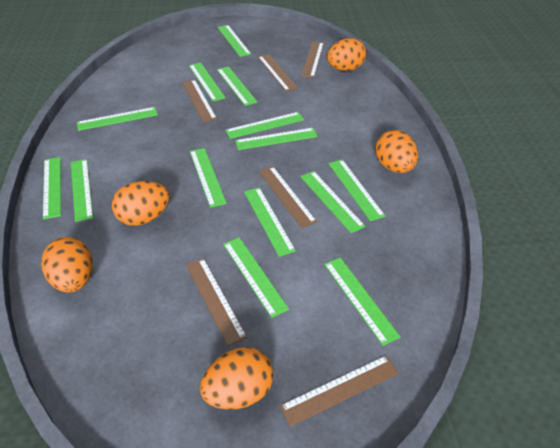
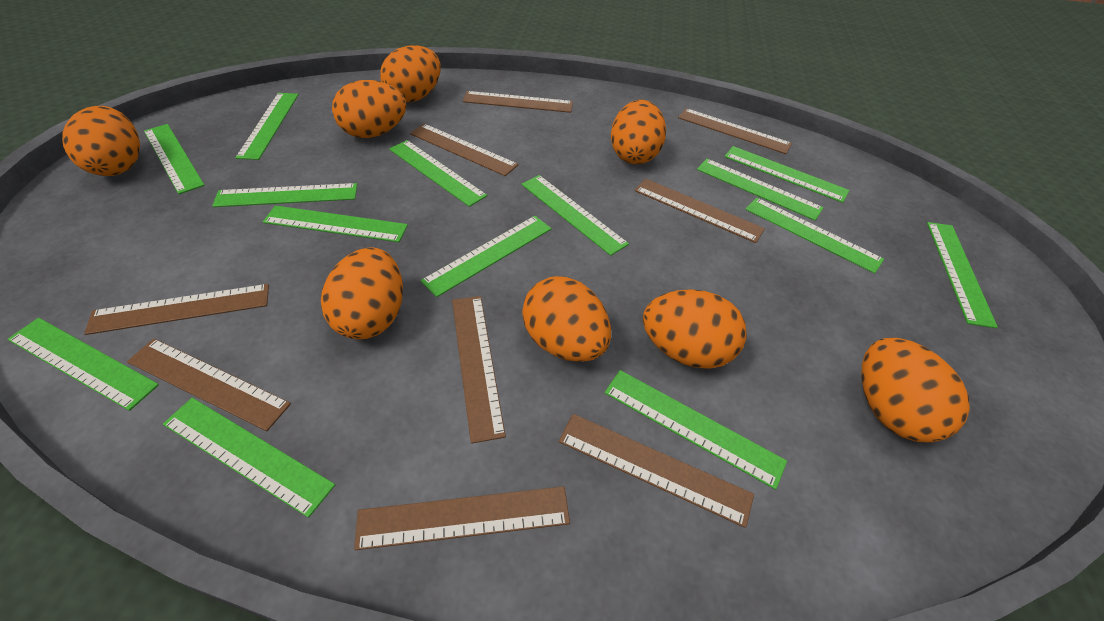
brown ruler: [182,79,217,122] [186,258,247,346] [258,54,298,92] [259,166,317,228] [280,355,399,427] [301,42,324,78] = 6 -> [84,284,269,335] [127,338,291,431] [354,486,570,550] [410,124,519,176] [452,296,506,444] [463,91,573,113] [559,414,754,528] [634,178,765,243] [678,108,792,154] = 9
orange egg: [41,237,93,292] [112,181,170,226] [200,347,273,410] [327,38,366,71] [375,130,418,173] = 5 -> [62,106,140,176] [321,247,403,340] [332,80,406,138] [380,45,441,102] [522,276,611,362] [611,100,666,164] [643,289,747,369] [862,338,970,443] = 8

